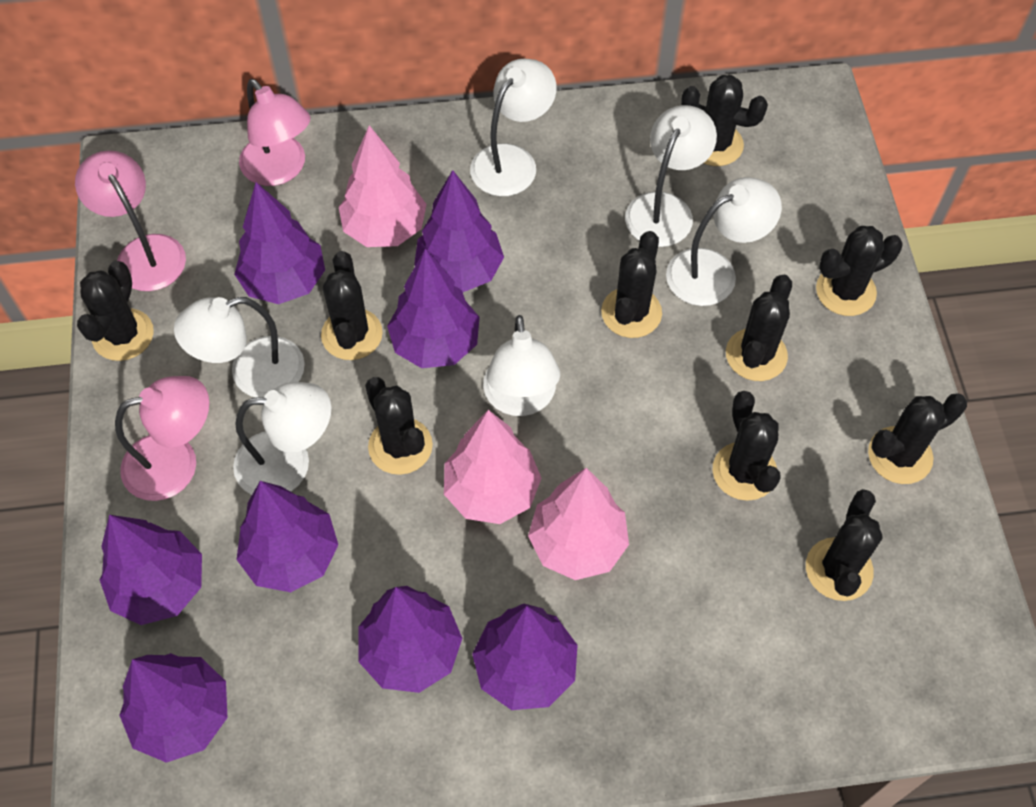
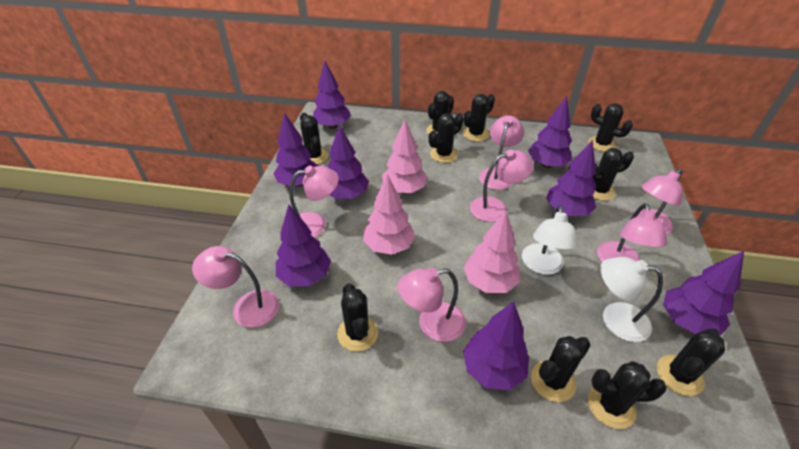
pink lamp: [75,150,186,291] [115,376,209,501] [239,79,311,186] = 3 -> [192,246,279,328] [289,166,339,238] [398,268,466,342] [470,150,534,222] [479,115,524,190] [597,203,667,262] [633,169,683,234] = 7
white lamp: [174,297,305,398] [233,382,331,495] [470,59,557,196] [483,315,560,416] [625,105,717,247] [666,177,782,306] = 6 -> [522,205,578,275] [600,257,663,342] = 2

